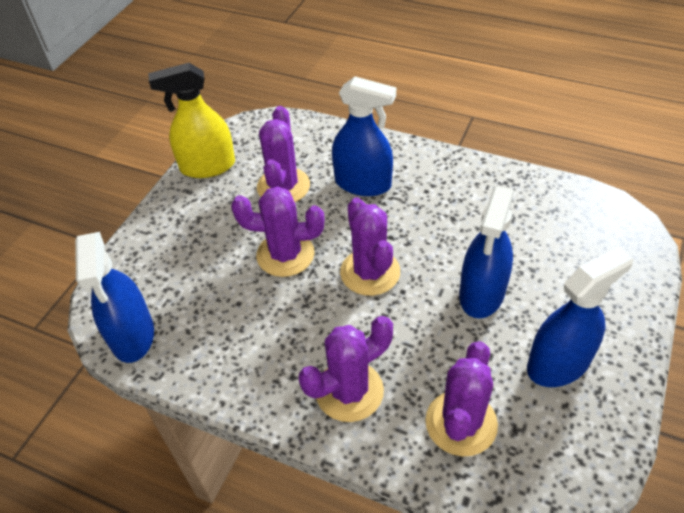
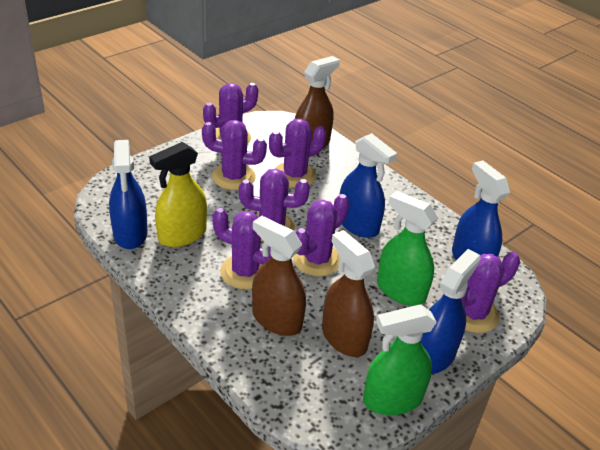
brown spray bottle: none = 0 -> [252,216,306,336] [295,56,340,148] [322,230,375,357] = 3
green spray bottle: none = 0 -> [363,305,437,415] [377,191,438,306] = 2
purple cactus: [231,186,325,277] [257,106,310,202] [299,316,393,422] [340,197,400,296] [425,341,498,456] = 5 -> [202,120,267,190] [203,83,258,145] [212,208,271,290] [239,169,310,242] [269,119,326,188] [293,194,350,277] [461,252,520,333] = 7

